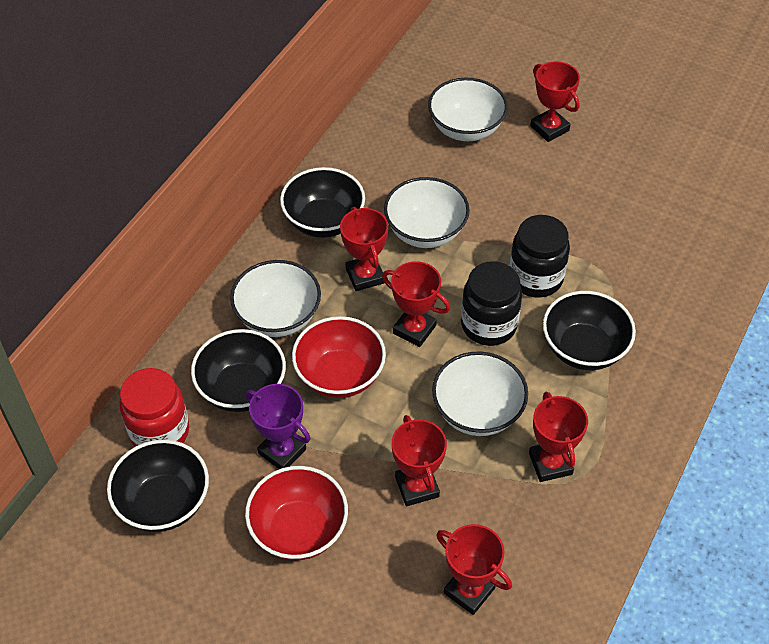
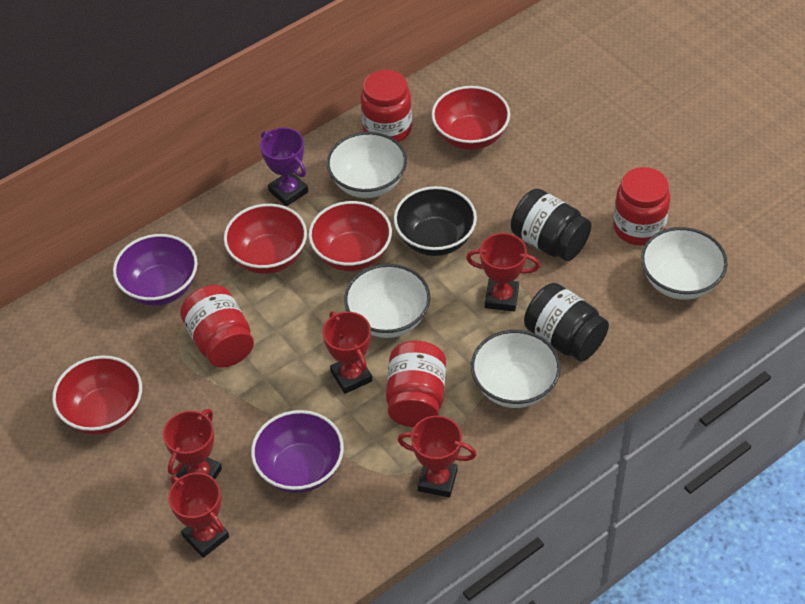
black bowl: [107,440,209,532] [191,329,286,412] [280,167,365,238] [543,291,636,370] = 4 -> [394,186,477,256] = 1
purple bowl: none = 0 -> [113,234,198,306] [251,410,344,493] = 2
red bowl: [245,466,348,560] [292,316,386,398] = 2 -> [52,355,142,435] [224,204,307,274] [309,201,392,271] [432,86,510,150] = 4
red jar: [119,368,189,447] = 1 -> [180,285,254,368] [361,70,412,142] [386,341,446,427] [613,167,670,246] = 4
red trophy: [340,207,388,291] [382,261,450,347] [392,415,447,506] [436,524,512,615] [529,392,588,482] [530,61,580,142] = 6 -> [163,409,222,479] [168,473,229,558] [323,311,372,394] [398,416,477,497] [466,233,540,311] = 5

